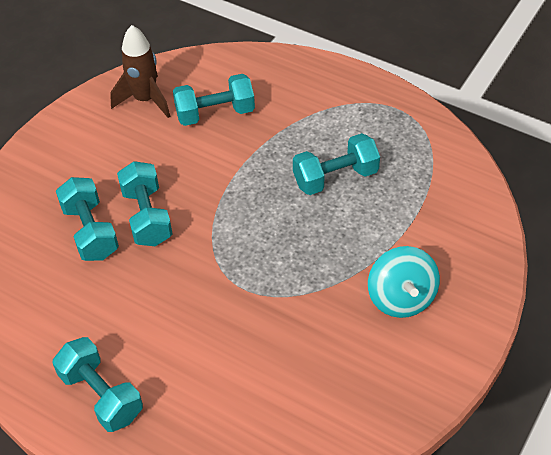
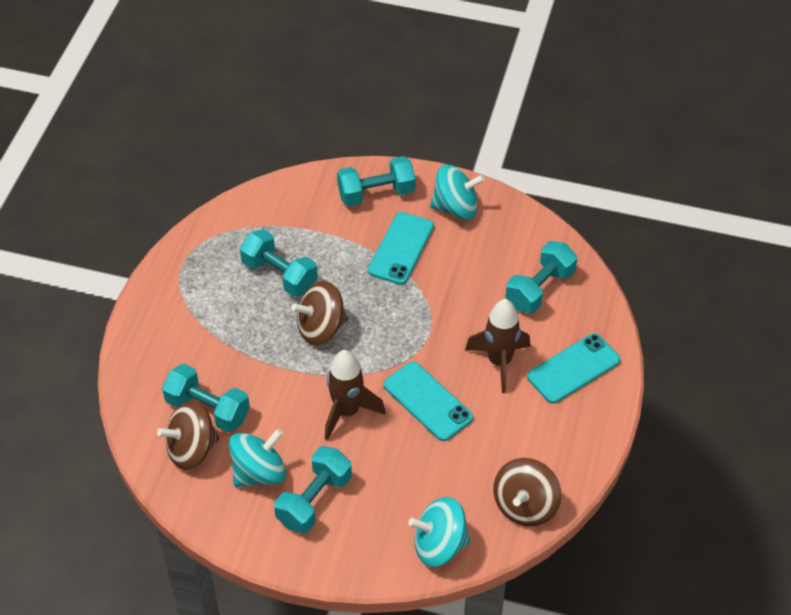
brown rocket: [110,25,170,118] = 1 -> [325,350,386,440] [465,299,531,393] = 2
brown spinning top: none = 0 -> [157,401,219,470] [291,281,347,345] [494,458,561,527] = 3
turquoise phone: none = 0 -> [368,212,434,285] [384,362,473,441] [527,333,620,403] = 3
turquoise spinning top: [368,246,440,318] = 1 -> [229,429,287,487] [408,497,470,567] [430,164,485,220] = 3

